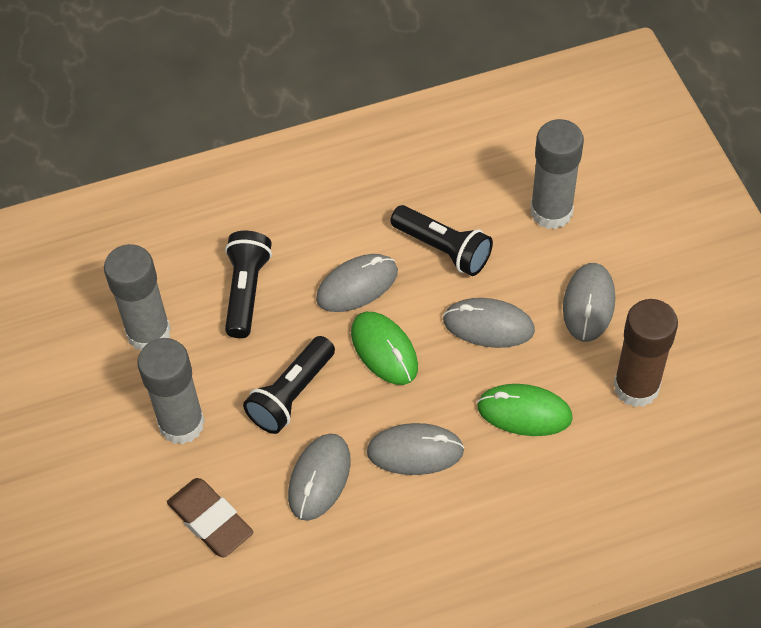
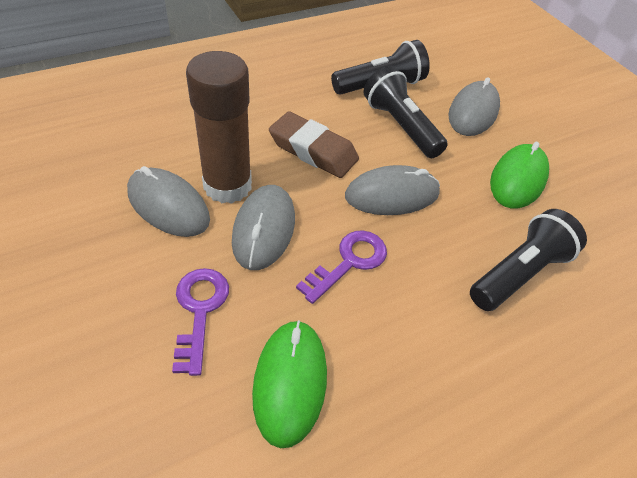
grey glue stick: [104,244,171,350] [137,338,205,444] [530,119,584,229] = 3 -> none = 0
grey mouse: [288,434,351,521] [316,254,398,312] [367,423,465,475] [443,298,535,348] [563,263,615,342] = 5 -> [127,166,210,237] [232,185,295,270] [345,165,440,215] [449,77,500,136] = 4
purple key: none = 0 -> [172,268,229,376] [296,230,387,304] = 2

